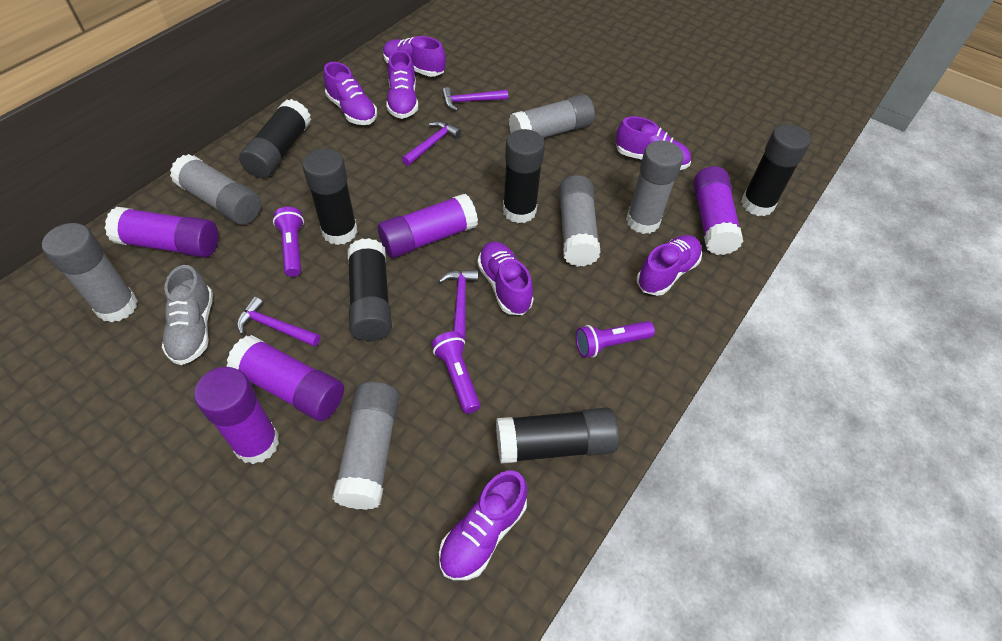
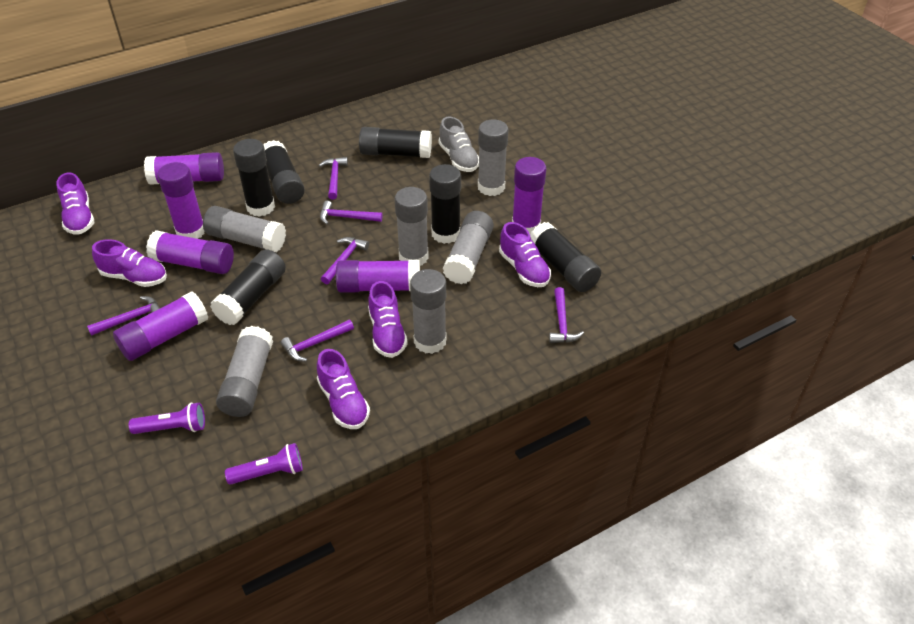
purple flashlight: [273,207,304,277] [432,331,480,414] [576,321,655,358] = 3 -> [129,403,205,434] [225,443,303,485] = 2
purple glue stick: [105,207,218,258] [194,367,279,464] [227,335,344,421] [378,194,478,258] [693,166,743,255] = 5 -> [113,291,208,361] [144,152,224,185] [146,230,234,274] [157,162,205,239] [336,260,420,293] [512,157,546,235] = 6
purple hammer: [237,297,320,347] [402,121,461,166] [439,270,478,340] [442,87,508,111] = 4 -> [87,296,160,336] [281,320,354,361] [319,157,348,200] [320,201,383,224] [321,237,369,284] [549,287,584,343] = 6
purple shoe: [324,62,377,125] [383,36,446,77] [387,50,418,119] [439,471,527,580] [477,242,534,315] [616,116,691,170] [637,235,702,296] = 7 -> [56,172,94,235] [92,239,167,287] [317,349,370,429] [368,281,408,358] [499,222,551,287] = 5

